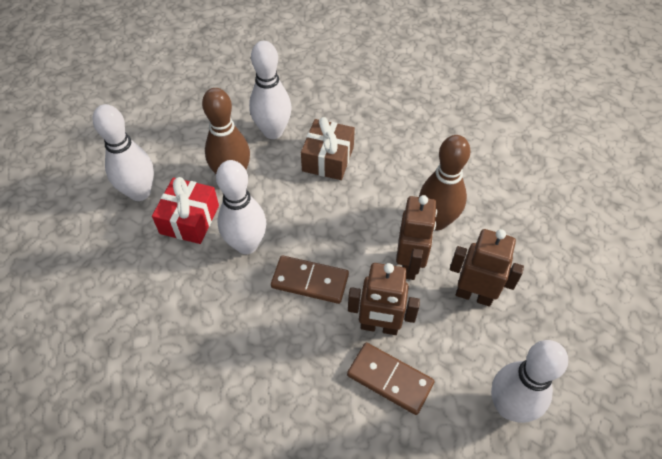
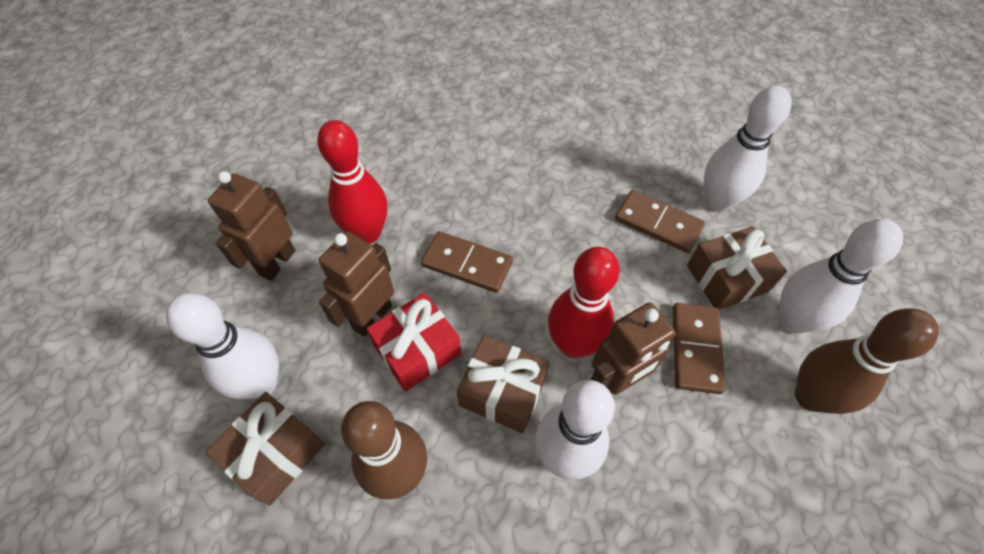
brown domino: [271,255,349,304] [347,342,435,415] = 2 -> [421,231,513,293] [615,190,705,253] [673,303,726,394] = 3
brown gift: [301,117,355,180] = 1 -> [206,392,325,505] [457,335,550,434] [687,226,787,310] = 3
red bowling pin: none = 0 -> [317,120,387,244] [548,247,620,358] = 2

